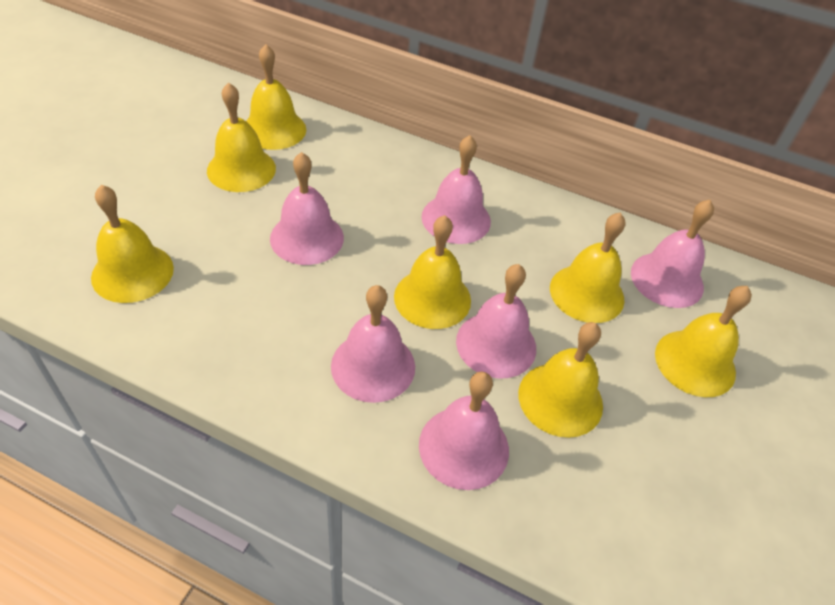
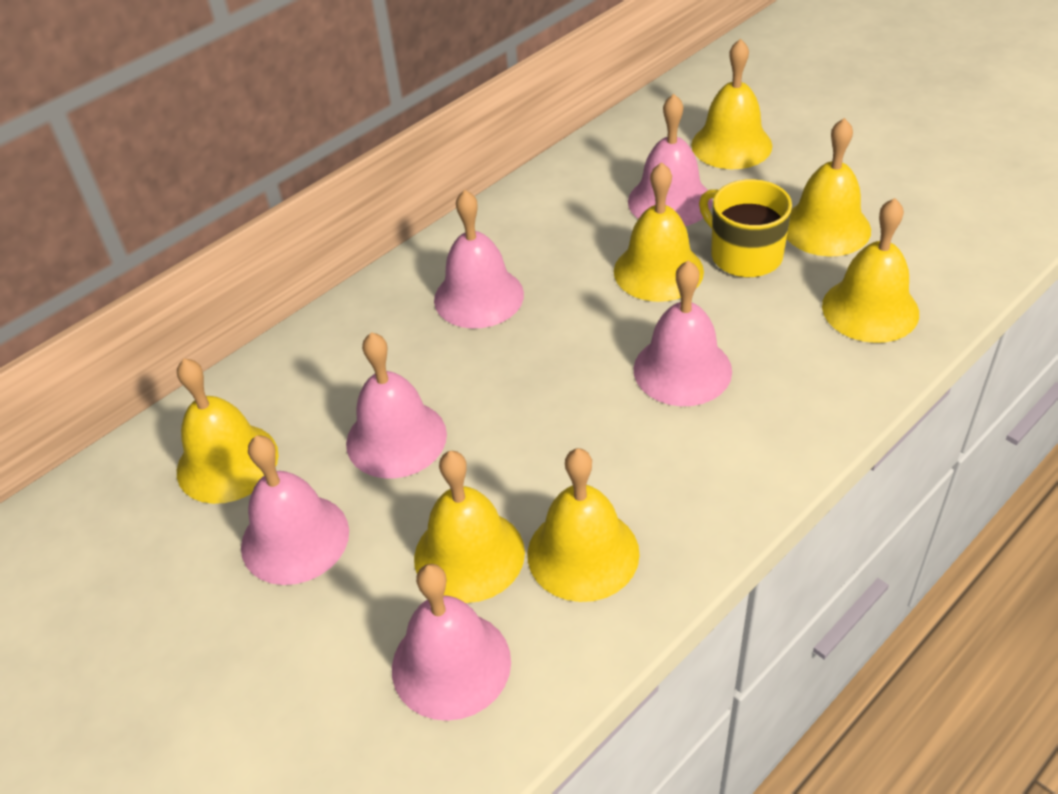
yellow mug: none = 0 -> [699,179,792,277] = 1

